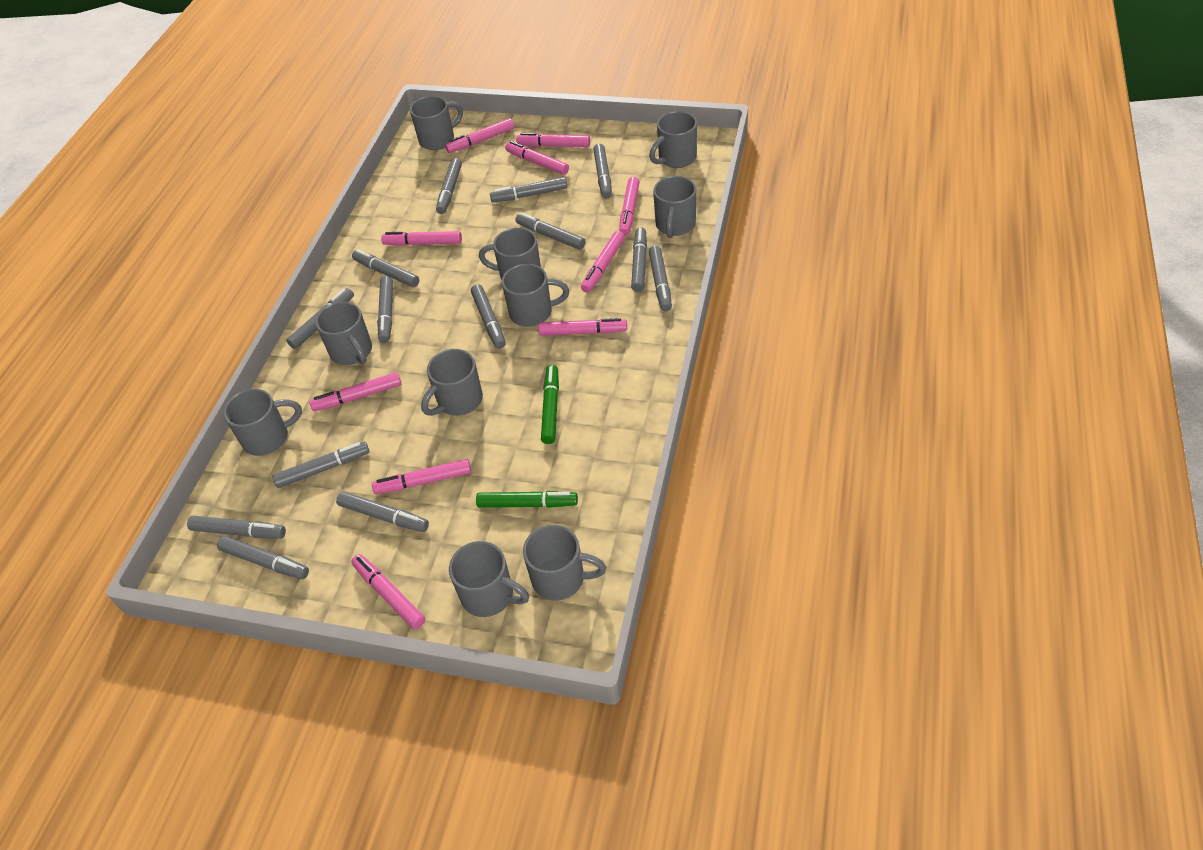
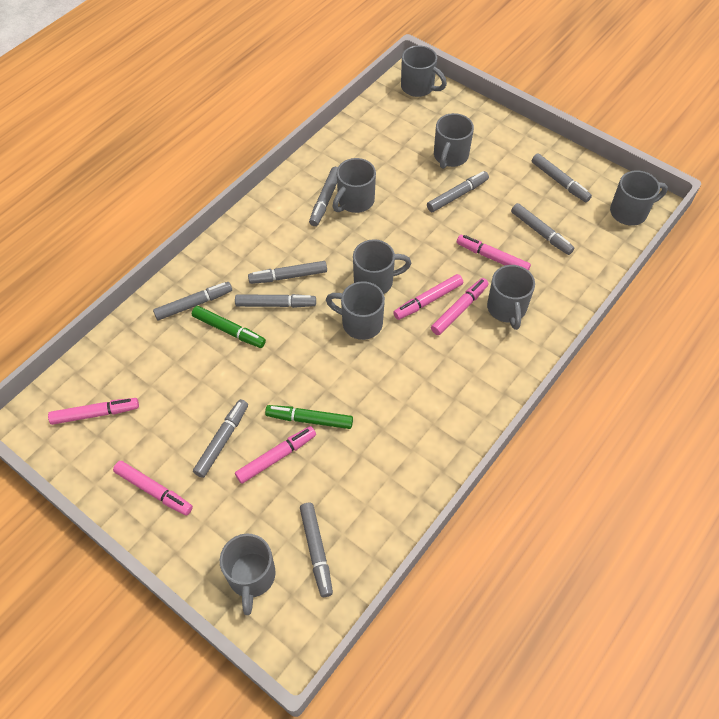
grey marker: [187,516,286,539] [217,536,309,579] [273,442,370,488] [286,288,354,349] [336,492,429,532] [352,249,419,287] [377,276,393,343] [436,158,462,214] [471,284,506,349] [490,177,567,203] [515,213,586,250] [593,144,612,198] [631,227,647,292] [649,246,672,311] = 14 -> [153,282,232,320] [193,399,248,478] [235,294,316,308] [248,261,327,284] [300,503,333,597] [309,167,338,226] [427,171,489,212] [511,203,574,255] [532,153,592,202] = 9
grey mug: [223,389,302,456] [315,302,372,365] [410,96,463,150] [421,349,483,416] [449,541,529,617] [479,228,541,280] [502,264,569,327] [523,525,606,600] [649,111,697,168] [653,176,696,238] = 10 -> [220,534,276,615] [326,281,385,340] [332,158,376,213] [353,239,411,294] [401,45,447,97] [434,113,474,169] [487,265,535,330] [610,170,668,226] = 8
pink marker: [310,372,402,411] [351,554,425,629] [372,459,471,494] [381,231,462,246] [445,118,514,153] [505,141,569,175] [516,133,590,147] [538,318,627,336] [581,231,625,293] [619,177,639,236] = 10 -> [48,398,139,425] [113,461,193,516] [235,426,316,484] [393,274,463,320] [431,278,489,335] [457,235,531,271] = 6

